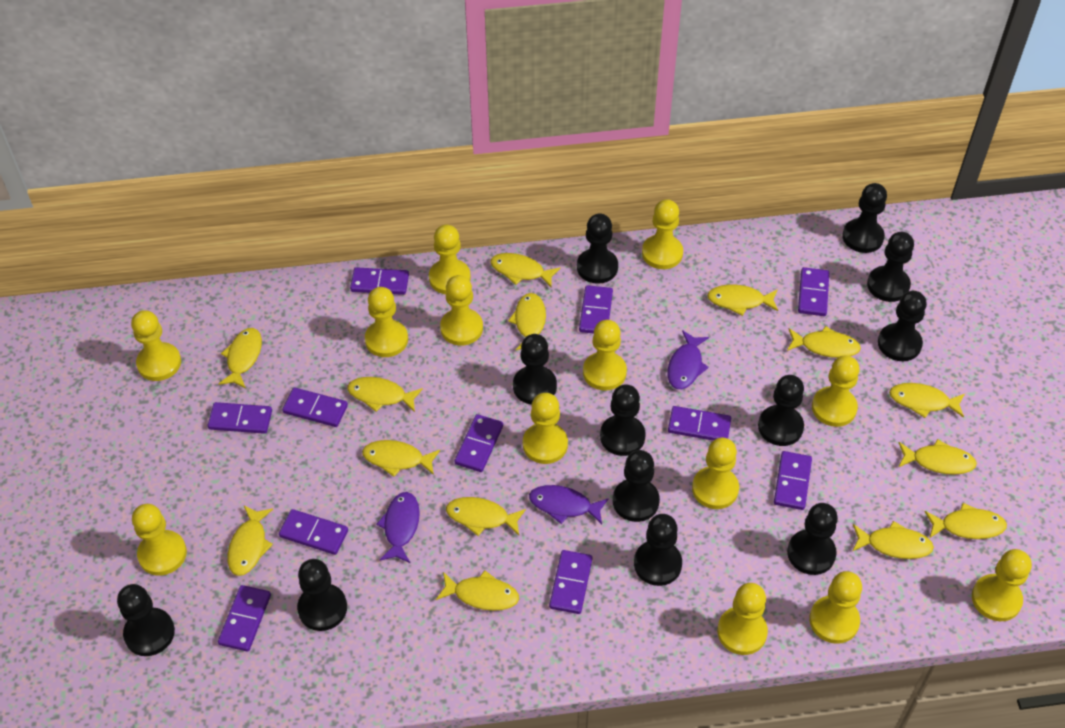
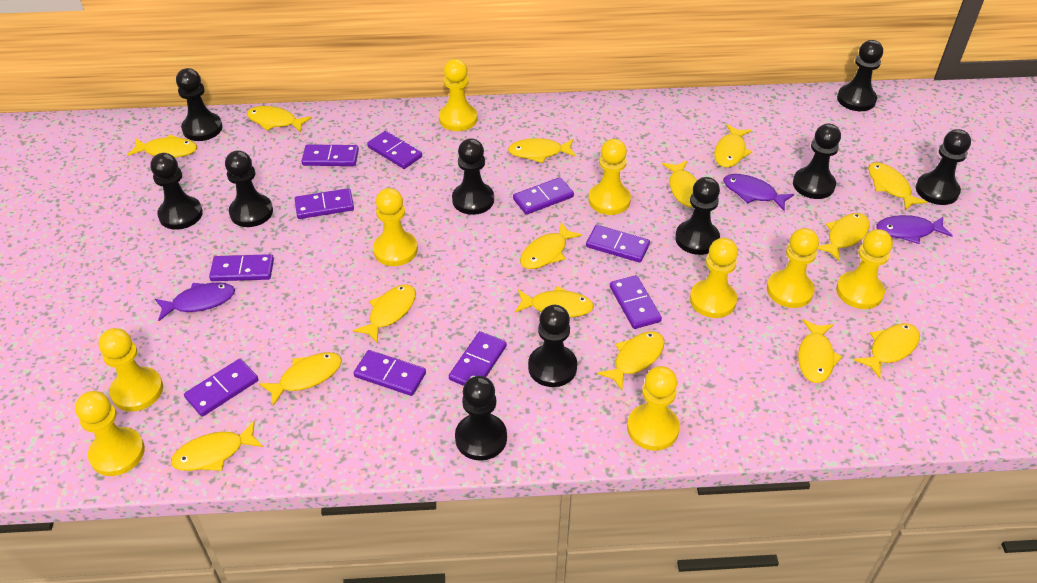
black pawn: [117,584,175,656] [297,559,347,631] [513,334,557,405] [577,213,618,284] [600,385,646,456] [613,450,660,522] [634,514,682,586] [758,375,804,446] [787,503,838,575] [842,183,887,253] [867,232,914,302] [878,291,927,361] = 12 -> [150,153,203,230] [176,68,223,141] [225,150,273,227] [452,138,494,215] [455,376,507,461] [528,305,577,387] [675,177,720,255] [793,123,841,199] [837,40,883,111] [916,129,971,205] = 10
purple domino: [208,402,272,434] [218,585,271,652] [279,509,348,555] [282,388,348,427] [350,267,409,295] [455,414,503,472] [549,550,593,614] [579,285,613,334] [668,406,731,440] [774,451,812,510] [798,267,829,316] = 11 -> [184,359,258,417] [209,254,274,281] [295,188,354,219] [302,144,359,166] [354,350,426,396] [367,131,422,169] [449,331,507,386] [513,177,574,215] [586,225,650,263] [610,275,662,329] = 10
yellow fish: [218,328,262,389] [228,505,273,576] [347,377,423,412] [362,440,440,477] [436,570,519,611] [446,497,526,536] [490,253,560,288] [508,293,546,350] [707,285,778,316] [787,326,861,358] [852,521,934,559] [889,383,965,418] [899,439,977,475] [925,503,1007,539] = 14 -> [127,134,197,158] [171,421,263,471] [247,106,312,133] [259,352,342,406] [353,284,416,343] [508,138,576,163] [515,286,594,317] [520,222,582,269] [597,331,665,390] [662,160,697,208] [714,124,752,167] [798,319,843,383] [817,213,870,262] [854,323,920,379] [868,162,927,211] = 15
yellow pawn: [131,310,181,381] [132,504,187,576] [365,287,408,357] [429,225,471,294] [440,275,483,346] [523,393,568,464] [583,320,627,391] [642,199,683,269] [692,438,739,509] [717,583,768,655] [809,571,862,644] [812,356,860,427] [972,549,1032,621] = 13 -> [75,391,145,476] [99,328,163,411] [373,188,418,266] [439,59,478,131] [588,139,631,215] [627,366,680,451] [690,238,738,318] [767,228,819,308] [836,229,893,309] = 9

